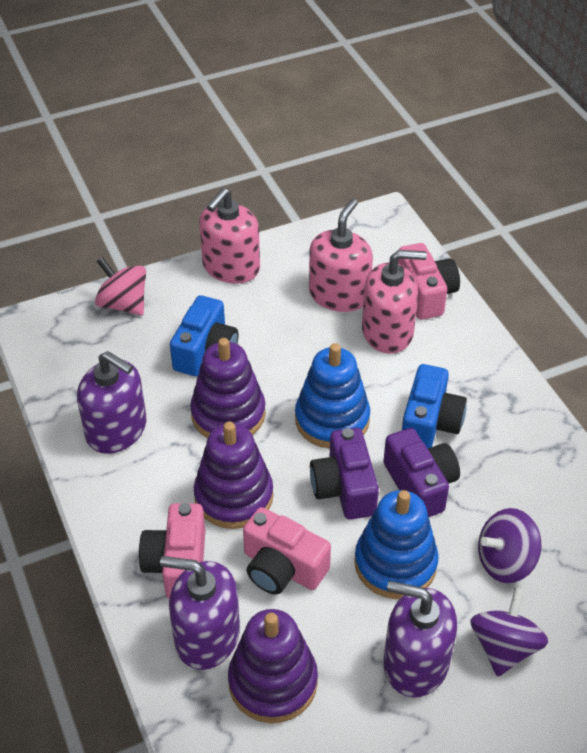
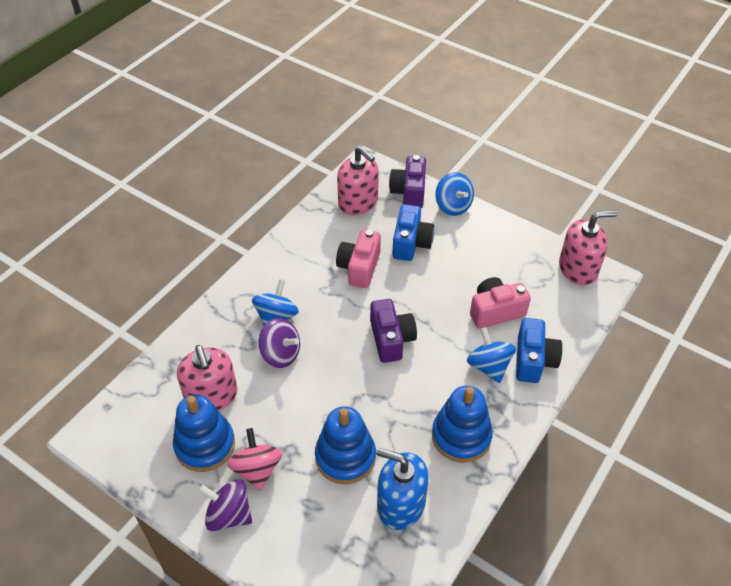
blue soap dispenser: none = 0 -> [376,448,429,530] = 1
blue spinning top: none = 0 -> [252,279,299,325] [435,172,474,216] [467,327,516,383] = 3
blue stacking toy: [295,343,370,449] [354,490,439,599] = 2 -> [173,394,235,472] [315,406,376,484] [432,386,493,463] = 3
pink camera: [139,503,205,599] [243,507,331,595] [398,243,460,320] = 3 -> [336,230,381,288] [470,277,531,329] = 2
purple soap dispenser: [77,351,147,454] [160,556,240,670] [384,581,457,698] = 3 -> none = 0
purple stacking toy: [190,338,266,438] [194,421,273,529] [228,609,318,723] = 3 -> none = 0

